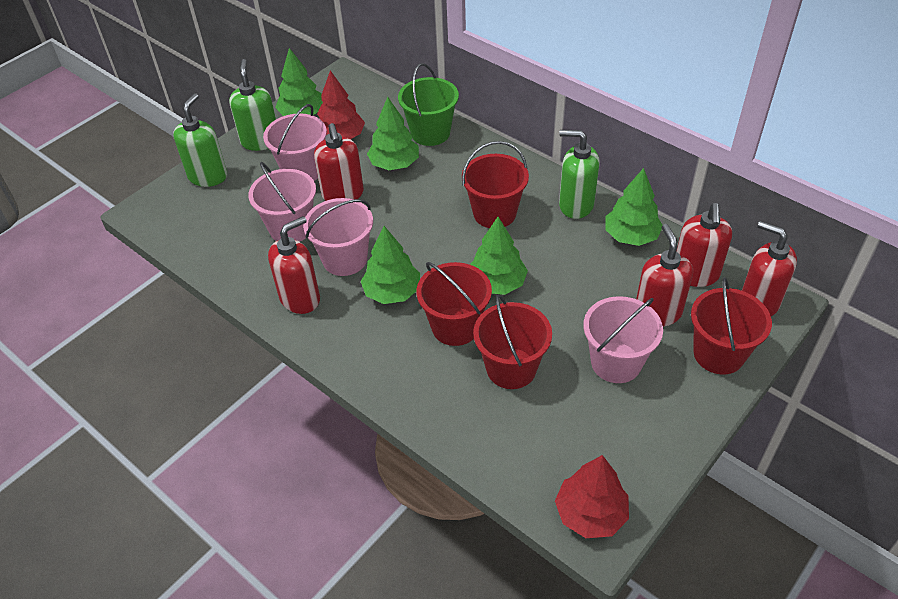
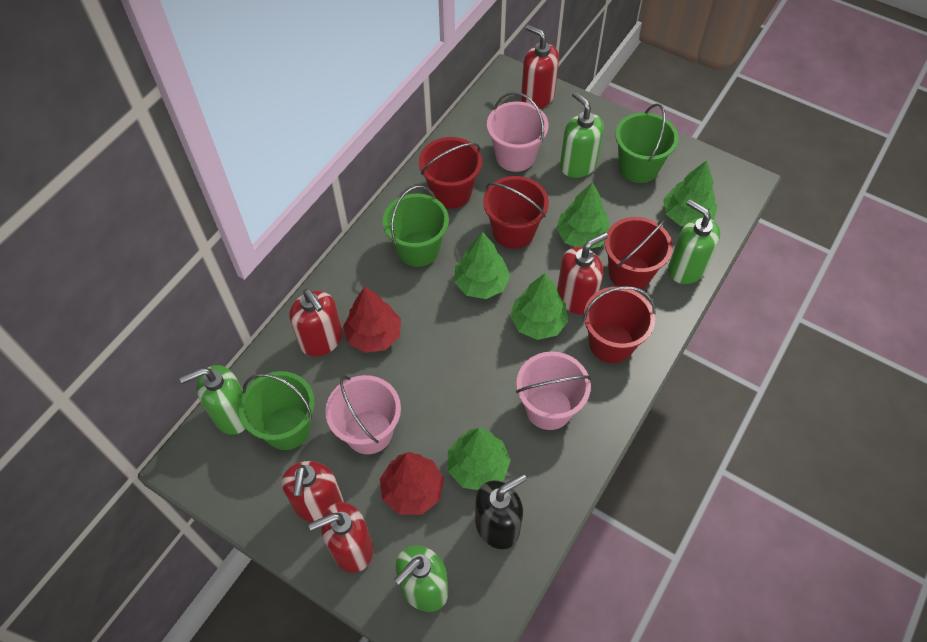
black soap dispenser: none = 0 -> [475,474,527,549] = 1
green bucket: [398,63,459,146] = 1 -> [239,371,315,450] [383,186,449,267] [615,104,678,183] = 3
green soap dispenser: [173,93,227,187] [229,59,276,151] [559,130,600,219] = 3 -> [180,365,246,435] [394,545,448,612] [560,91,604,178] [668,199,720,284] = 4
pink bucket: [248,162,316,242] [263,104,327,181] [303,198,373,276] [583,296,663,383] = 4 -> [325,375,401,454] [487,92,548,172] [516,351,591,430] = 3

